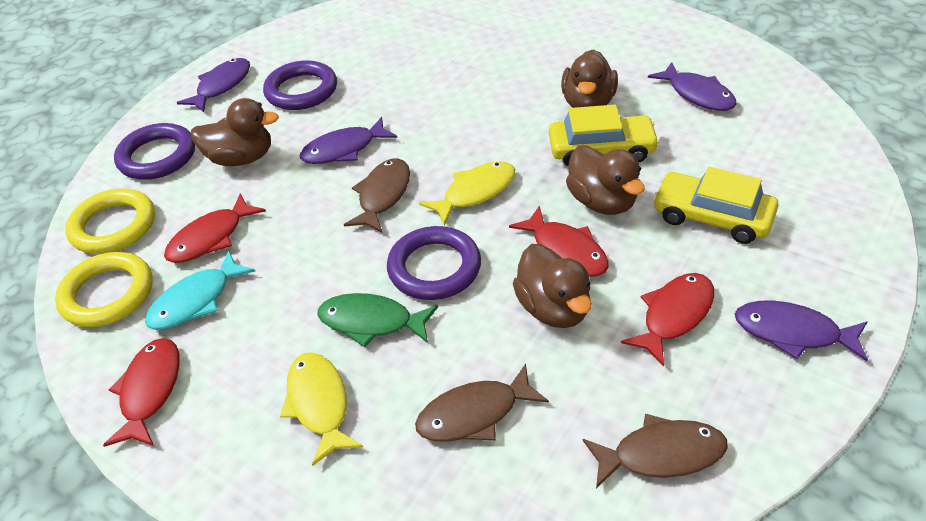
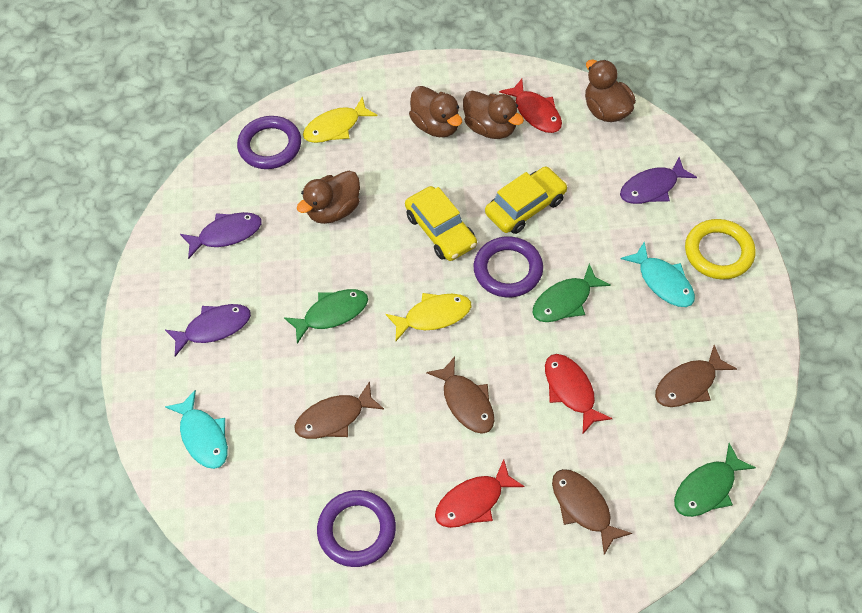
brown fish: [344,158,410,233] [415,364,549,442] [583,414,728,488] = 3 -> [294,381,384,439] [426,356,494,434] [552,469,632,555] [655,345,737,407] = 4
green fish: [318,293,438,347] = 1 -> [284,289,368,344] [532,264,610,322] [674,443,756,517] = 3
purple fish: [177,58,250,112] [300,117,397,164] [648,62,737,111] [735,301,868,361] = 4 -> [165,304,251,357] [180,212,262,259] [620,157,697,204] = 3
red fish: [103,338,180,447] [164,193,266,263] [509,206,609,277] [621,273,714,367] = 4 -> [435,459,525,528] [499,79,562,133] [545,354,613,434] = 3
turquoise fish: [145,250,255,330] = 1 -> [165,390,228,469] [621,241,695,307] = 2
yellow ring: [55,252,153,327] [65,189,155,254] = 2 -> [685,219,756,279] = 1

